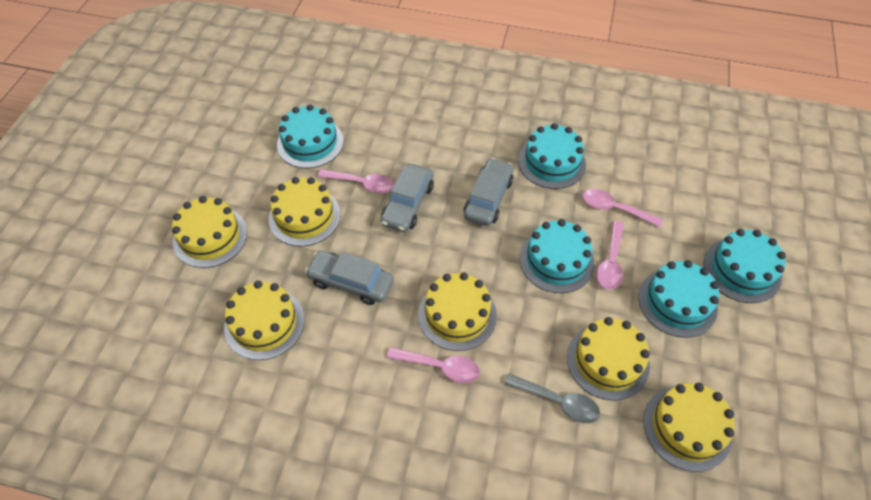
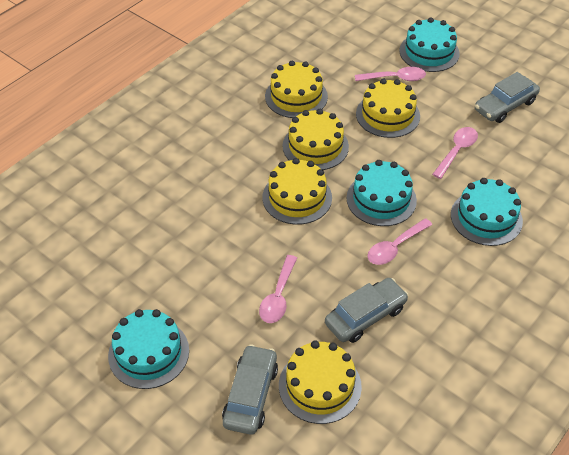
grey spoon: [504,373,600,423] = 1 -> none = 0
turquoise cake: [277,105,343,169] [518,123,586,189] [519,219,595,293] [638,260,720,338] [704,229,786,303] = 5 -> [108,309,189,389] [347,160,417,226] [399,17,460,72] [451,178,523,246] = 4
yellow cake: [172,196,247,268] [224,281,304,360] [269,177,341,246] [418,272,497,351] [567,317,650,401] [643,383,735,472] = 6 -> [262,158,332,225] [265,61,328,118] [279,340,362,424] [283,109,349,170] [356,79,420,138] = 5

